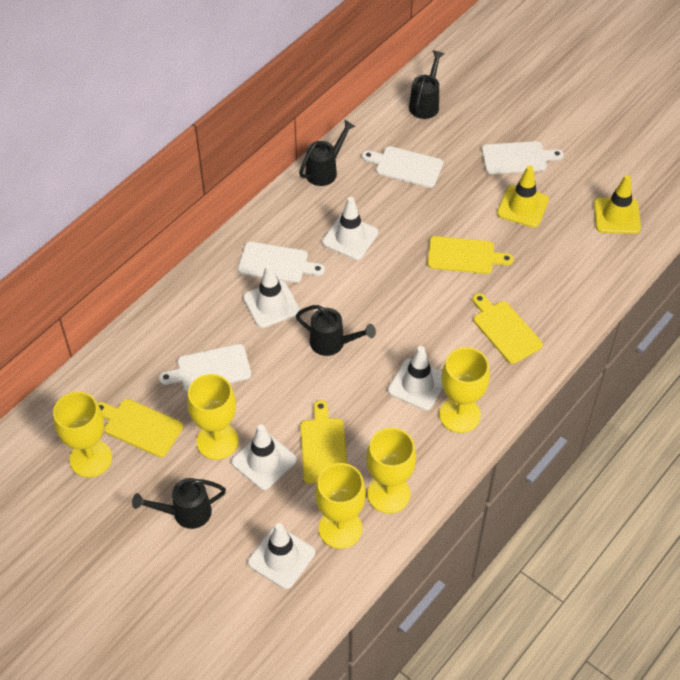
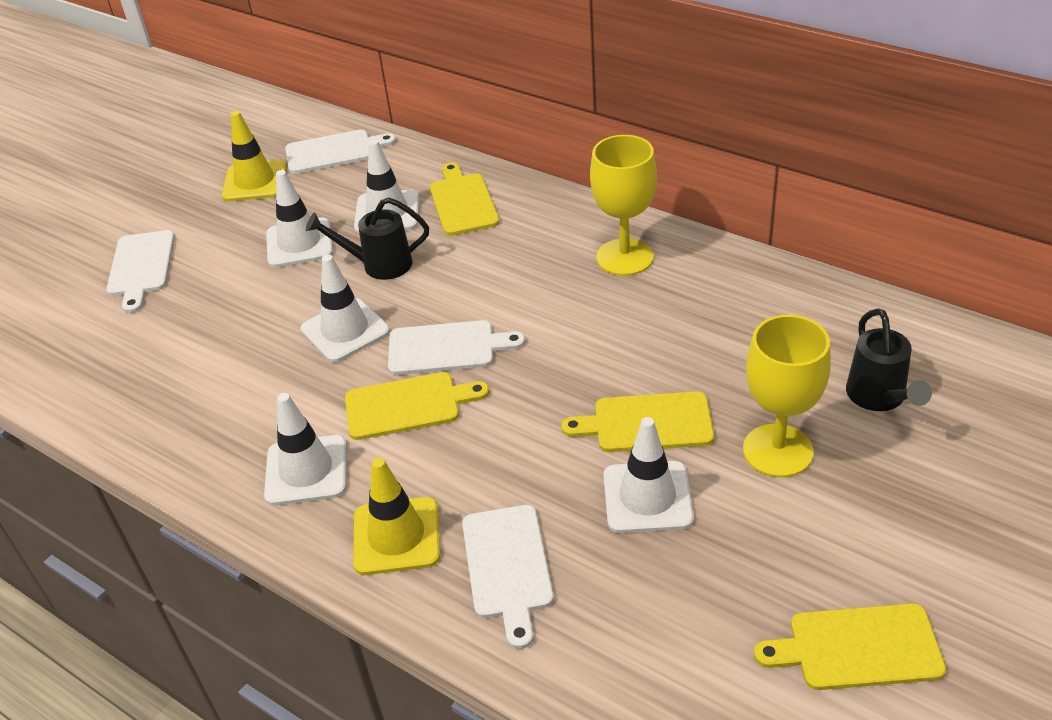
black watering can: [132,478,226,529] [296,305,376,356] [299,120,356,186] [409,51,444,119] = 4 -> [306,197,429,280] [846,308,932,411] = 2
yellow goblet: [53,392,112,478] [187,374,238,460] [315,463,366,549] [367,428,416,514] [439,347,490,433] = 5 -> [590,135,657,276] [743,315,831,478] = 2

